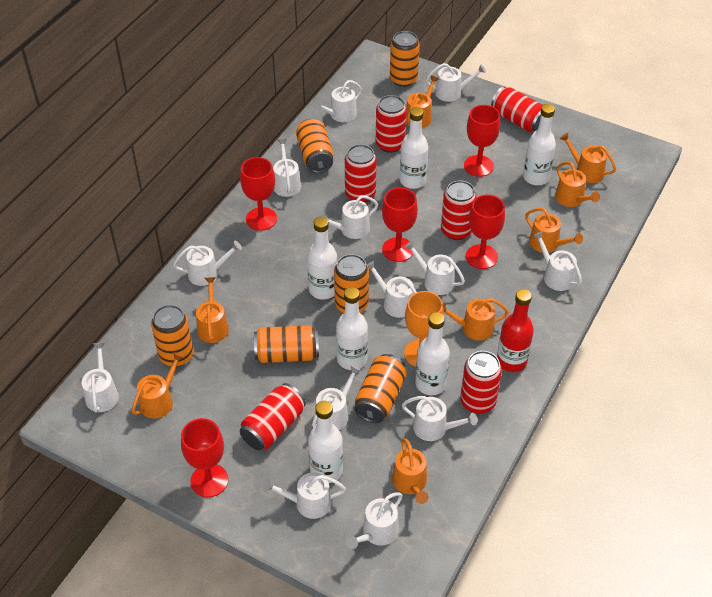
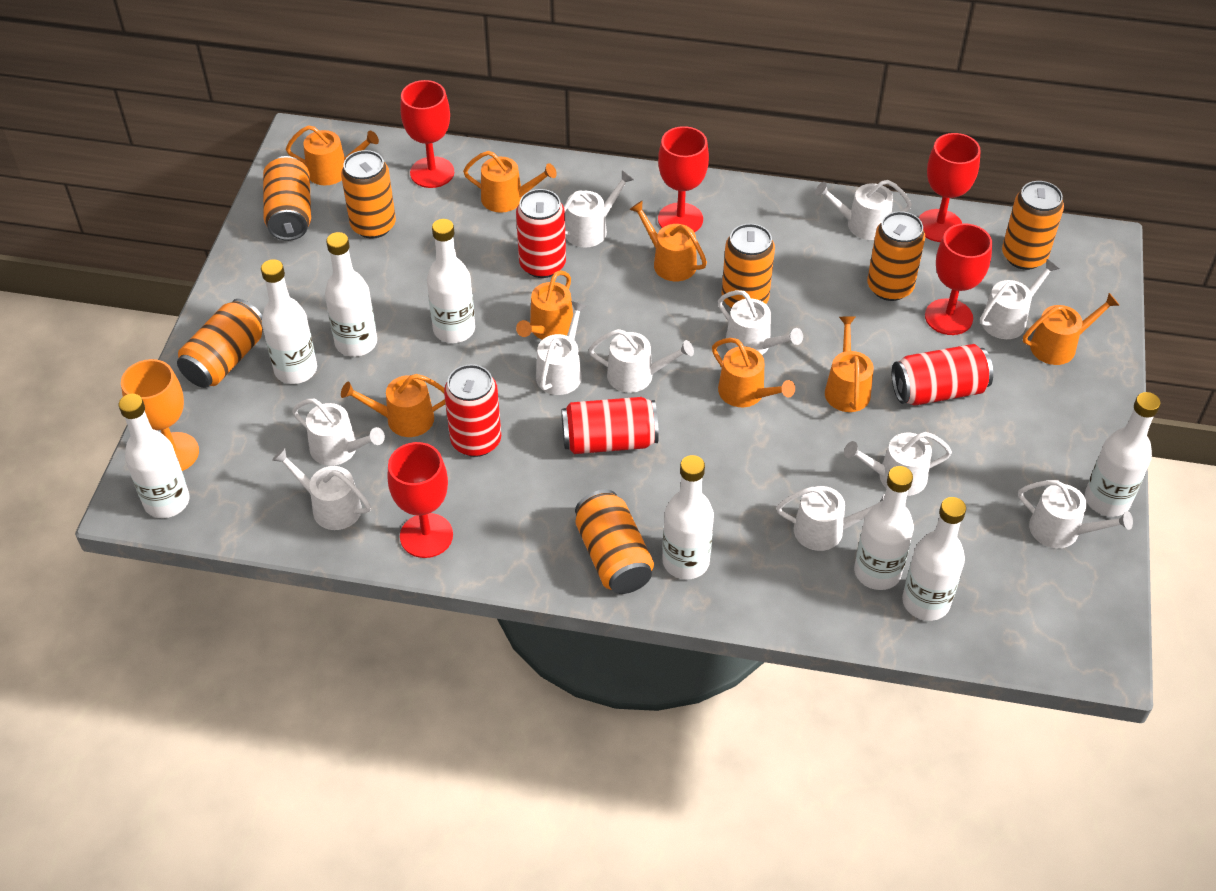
orange can: [151,305,193,367] [254,325,319,363] [296,118,334,173] [334,254,369,313] [355,354,407,423] [390,31,420,87] = 6 -> [177,299,263,388] [263,156,311,241] [341,150,396,239] [575,490,654,594] [722,224,775,308] [867,211,925,301] [1002,181,1064,270] = 7
red bottle: [497,289,534,372] = 1 -> none = 0
red can: [240,383,306,451] [345,144,377,203] [376,95,407,153] [441,180,477,240] [460,351,502,414] [491,87,543,132] = 6 -> [444,364,501,457] [516,189,566,278] [561,397,659,454] [892,344,993,406] = 4
white bottle: [307,217,337,300] [308,401,343,483] [336,287,368,370] [400,107,428,189] [415,312,450,395] [523,104,556,185] = 6 -> [119,394,189,518] [261,259,317,384] [325,232,377,357] [427,219,475,343] [662,455,714,579] [854,466,914,590] [902,497,966,621] [1085,392,1161,517] = 8
white watering can: [82,343,119,413] [173,241,242,286] [263,472,346,519] [273,138,301,197] [312,365,362,430] [314,80,362,122] [320,195,378,239] [346,492,403,549] [367,261,417,318] [402,396,477,441] [404,241,465,295] [426,63,486,102] [533,231,582,291] = 13 -> [272,447,371,530] [292,399,385,466] [536,301,587,395] [563,170,634,247] [589,329,694,393] [718,290,803,355] [776,486,885,551] [815,180,912,240] [844,432,952,496] [980,259,1059,339] [1018,480,1133,548] = 11

